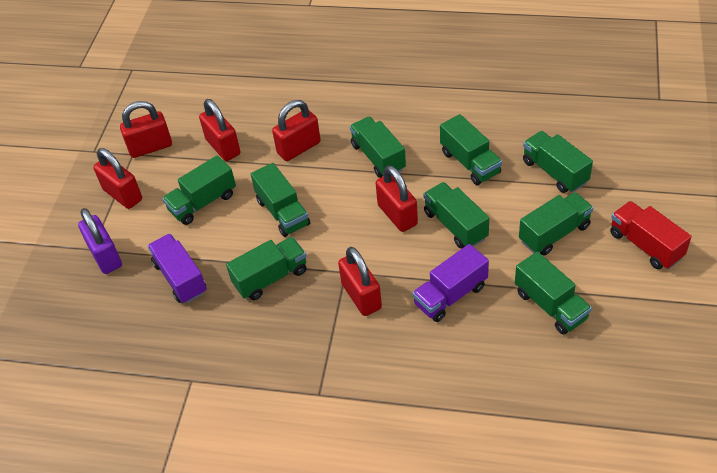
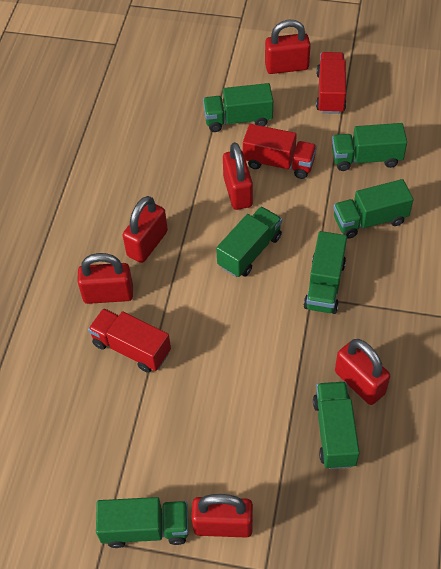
green truck: [162,155,236,225] [226,237,307,300] [251,163,310,237] [350,117,406,178] [423,182,489,249] [440,114,502,185] [515,252,592,335] [519,192,593,256] [523,131,593,193] = 9 -> [96,497,189,548] [203,83,273,132] [216,206,282,277] [303,231,347,314] [313,382,360,469] [332,123,407,171] [333,179,414,239] = 7
purple padlock: [78,208,122,274] = 1 -> none = 0
purple truck: [148,234,207,303] [412,244,489,322] = 2 -> none = 0
red truck: [610,201,692,269] = 1 -> [88,308,171,373] [243,124,317,179] [316,52,346,114] = 3

